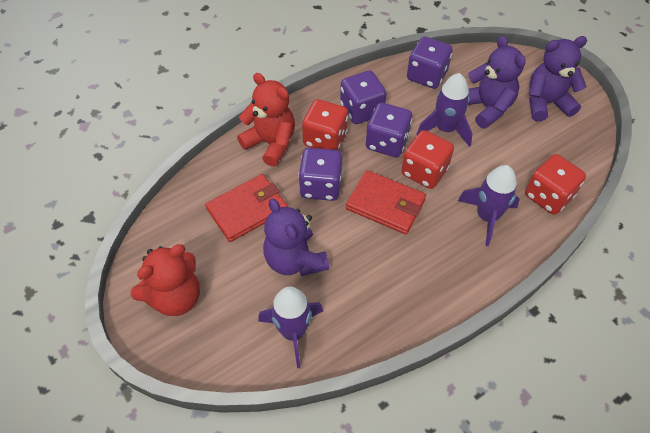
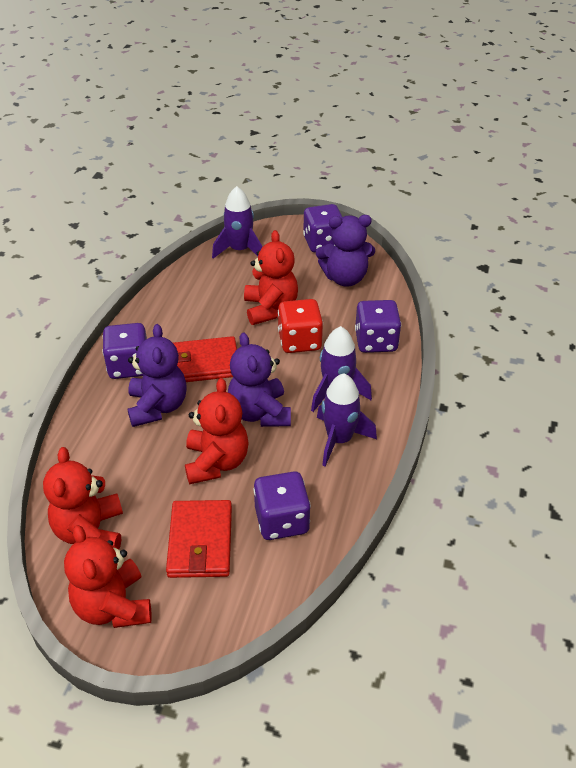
red dice: [302,99,348,150] [401,130,454,189] [525,154,586,215] = 3 -> [278,299,323,353] = 1
red teddy bear: [131,244,200,316] [237,73,295,167] = 2 -> [43,447,123,549] [64,525,152,628] [185,378,249,485] [244,230,298,325] = 4

